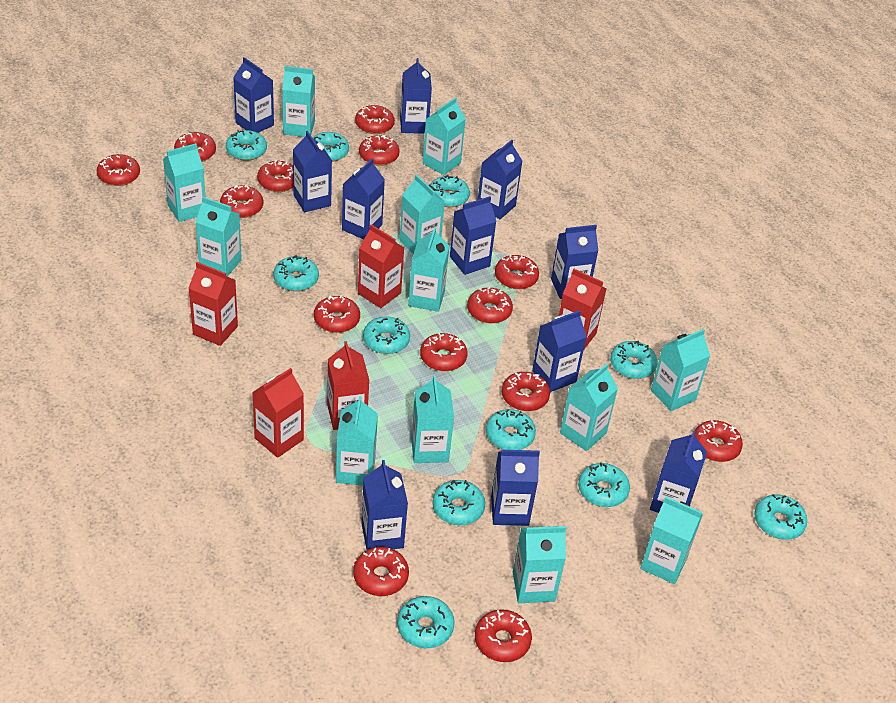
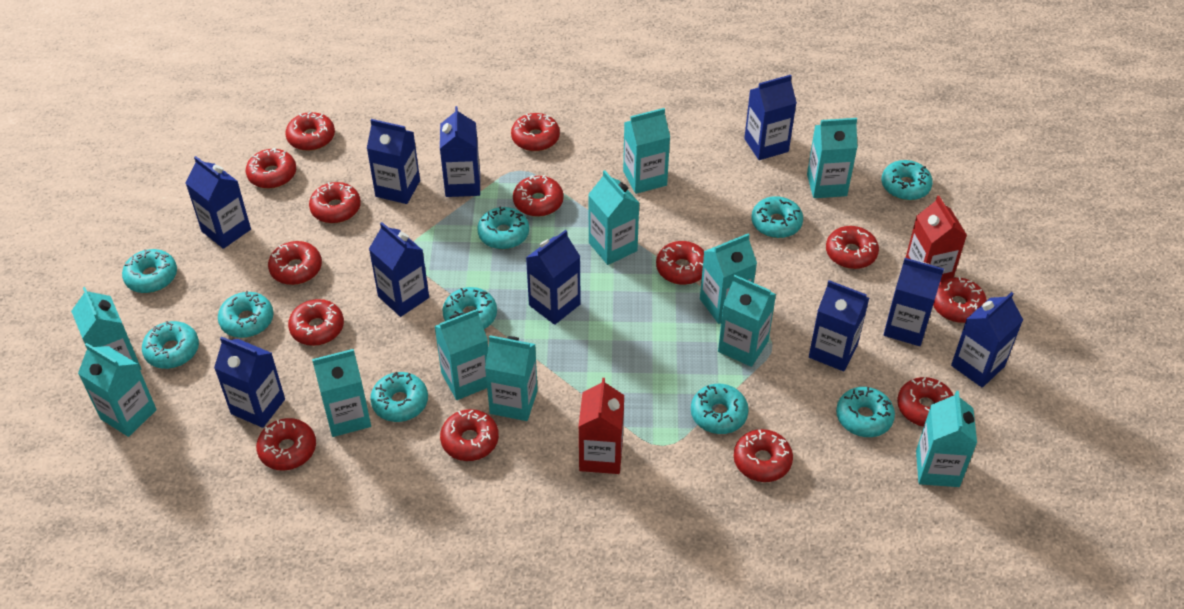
blue carton: [233,57,274,133] [293,131,332,212] [342,159,385,239] [361,460,408,550] [400,58,432,134] [450,196,497,275] [478,140,522,219] [491,450,540,526] [532,310,587,392] [551,225,598,299] [650,430,707,513] = 11 -> [186,156,251,249] [214,336,285,428] [367,119,420,204] [369,222,429,317] [440,106,480,197] [526,230,581,325] [744,75,797,160] [809,280,869,371] [884,258,944,346] [951,292,1023,388] = 10
red carton: [189,262,238,346] [252,368,304,458] [327,341,369,430] [358,224,404,308] [559,269,606,349] = 5 -> [578,378,624,474] [906,196,967,282] = 2
turquoise carton: [163,143,205,222] [195,197,242,277] [282,66,315,137] [336,396,378,486] [399,174,445,254] [408,227,449,312] [411,375,454,463] [422,97,466,175] [513,526,566,603] [560,364,618,451] [640,496,703,584] [651,329,710,411] = 12 -> [71,287,141,370] [78,343,157,437] [312,349,371,437] [434,309,488,400] [485,335,538,421] [588,170,639,265] [623,108,670,194] [700,233,757,324] [718,275,776,367] [807,118,858,198] [916,391,977,487] = 11
turquoise donut: [226,130,267,161] [273,255,319,291] [312,132,349,162] [363,316,410,354] [397,596,455,648] [430,175,470,207] [432,479,485,525] [486,409,536,450] [578,462,630,507] [610,341,657,379] [754,494,807,540] = 11 -> [122,249,177,293] [142,321,199,369] [218,291,274,338] [370,372,428,422] [442,287,497,329] [477,206,529,249] [691,384,749,434] [751,196,803,238] [836,387,895,437] [882,160,933,200] = 10

